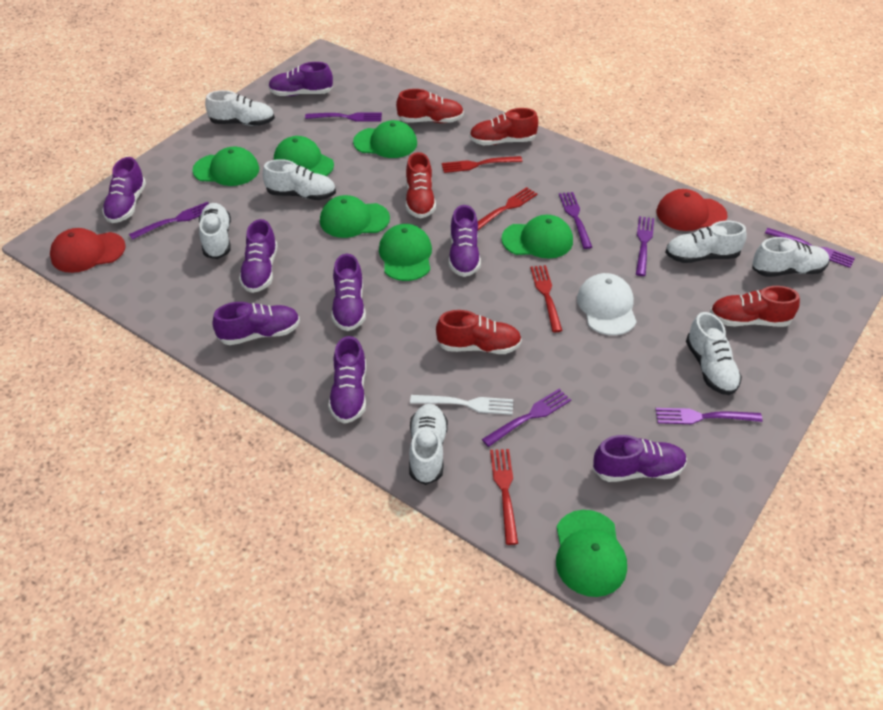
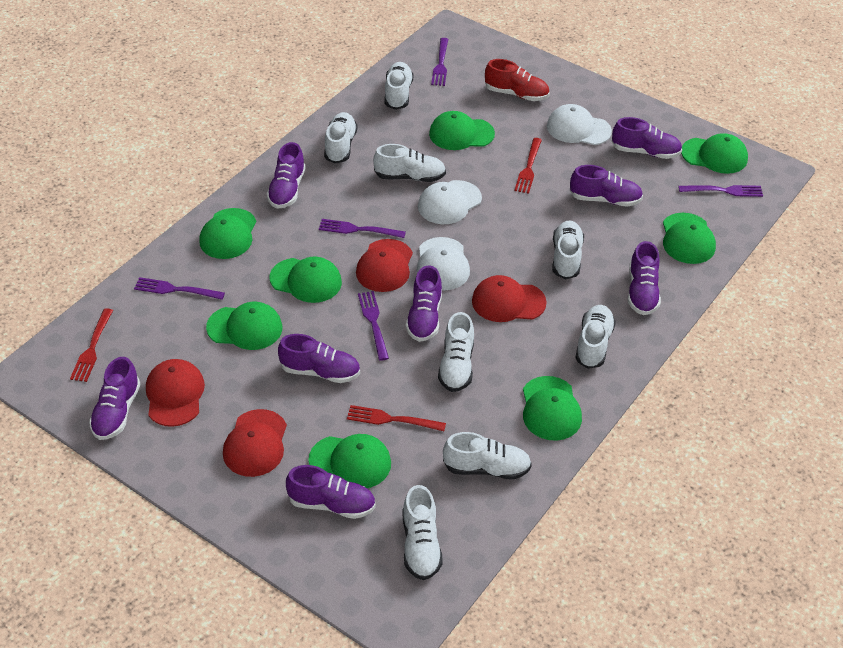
green cap: [192,147,259,186] [274,136,334,176] [320,195,390,238] [353,120,417,158] [379,224,432,281] [501,215,573,258] [556,510,627,597] = 7 -> [199,208,257,259] [206,302,283,350] [270,257,342,303] [308,434,391,488] [429,111,495,150] [523,376,582,441] [663,213,716,264] [681,133,748,174] = 8
purple fork: [129,202,209,240] [305,113,382,122] [482,389,571,447] [559,192,592,249] [636,216,654,276] [655,408,763,424] [765,228,855,268] = 7 -> [134,277,225,300] [319,219,406,238] [358,291,389,361] [431,38,448,86] [678,185,763,197] = 5
red cap: [50,228,126,273] [657,189,727,231] = 2 -> [146,359,205,427] [223,409,287,477] [356,239,413,292] [472,275,547,322] = 4
red fork: [442,156,522,173] [478,187,538,230] [490,449,518,545] [530,265,563,332] = 4 -> [70,308,113,382] [347,405,446,431] [514,138,542,194] = 3
red shoe: [396,89,464,123] [406,152,436,218] [436,310,522,354] [469,108,538,145] [710,286,800,327] = 5 -> [485,59,550,101] = 1
white cap: [577,273,637,335] = 1 -> [416,237,470,290] [418,180,482,224] [547,104,612,145] = 3
white fork: [410,395,513,415] = 1 -> none = 0
white shoe: [199,203,231,259] [205,90,275,126] [263,159,336,200] [409,404,448,485] [665,221,747,263] [686,312,742,395] [752,237,829,277] = 7 -> [324,112,358,164] [373,144,446,182] [385,62,414,110] [403,485,443,580] [438,312,474,392] [443,432,532,480] [553,221,584,279] [575,305,616,369] = 8

